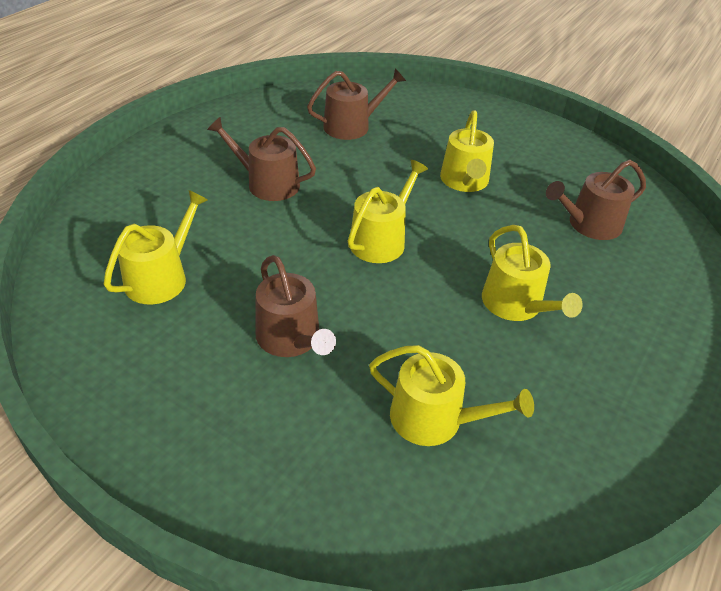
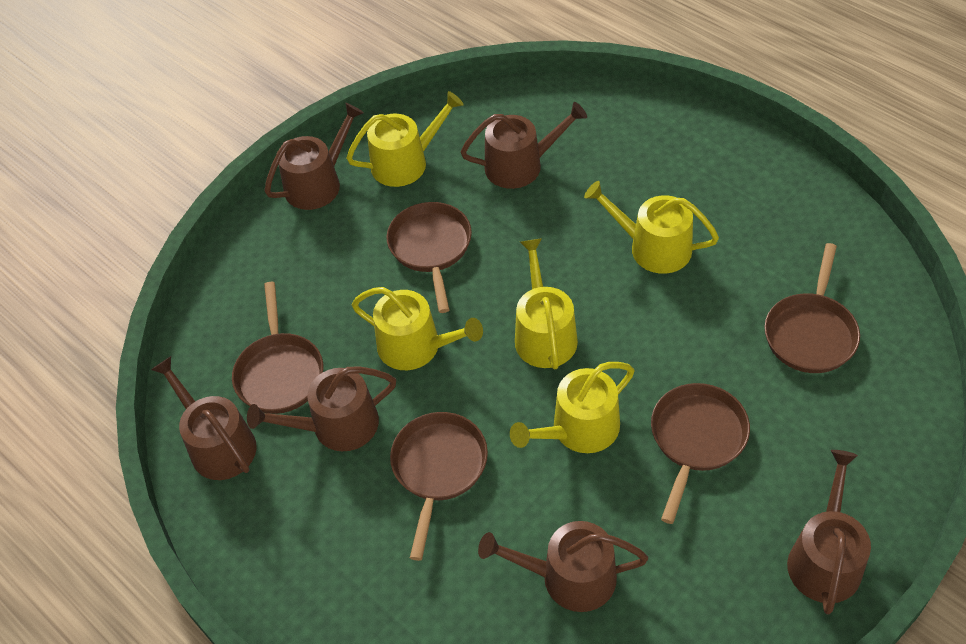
brown pan: none = 0 -> [232,282,323,414] [386,202,472,313] [390,412,488,561] [651,383,750,524] [764,243,860,373] = 5
brown watering can: [207,117,316,201] [255,255,336,357] [307,68,406,140] [546,160,646,240] = 4 -> [151,356,257,480] [247,366,396,451] [264,103,363,210] [461,102,587,189] [478,521,648,612] [787,450,871,615] = 6

